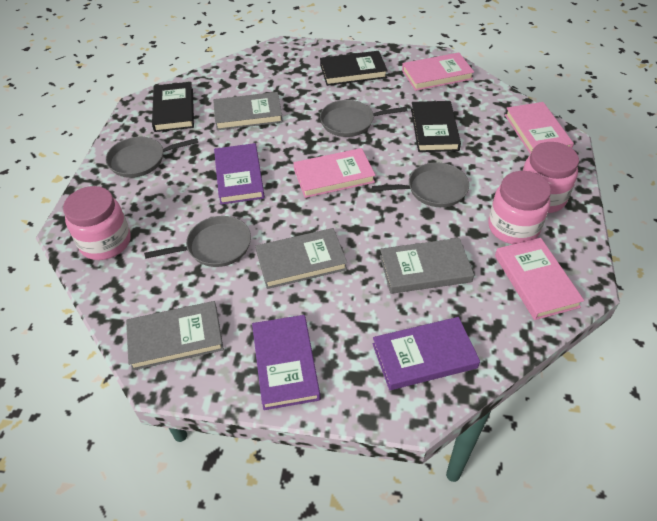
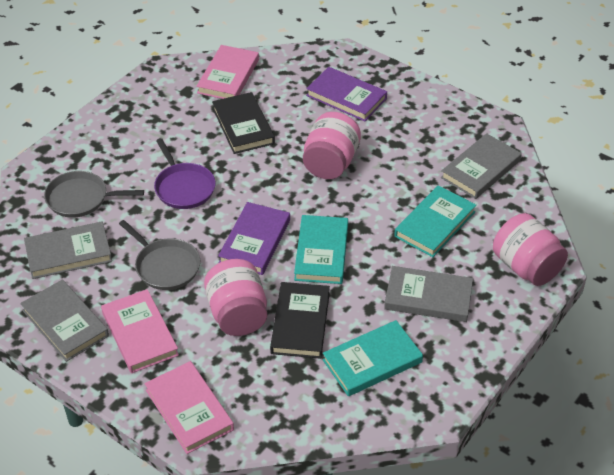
black book: [152,82,194,132] [320,51,388,86] [411,101,461,152] = 3 -> [212,92,275,154] [270,282,330,359] = 2
grey pan: [106,137,198,178] [144,216,251,267] [320,100,407,137] [372,162,469,207] = 4 -> [44,171,144,218] [119,220,200,290] = 2
pink book: [293,148,375,198] [402,53,474,91] [495,238,584,320] [505,102,574,155] = 4 -> [101,289,179,373] [145,361,234,454] [197,45,259,99] = 3
purple book: [214,143,265,205] [252,315,320,410] [373,317,480,390] = 3 -> [218,202,290,275] [306,67,387,121] = 2
purple pan: none = 0 -> [154,138,216,209] = 1
turquoise book: none = 0 -> [294,215,348,284] [323,320,423,396] [394,185,476,257] = 3

